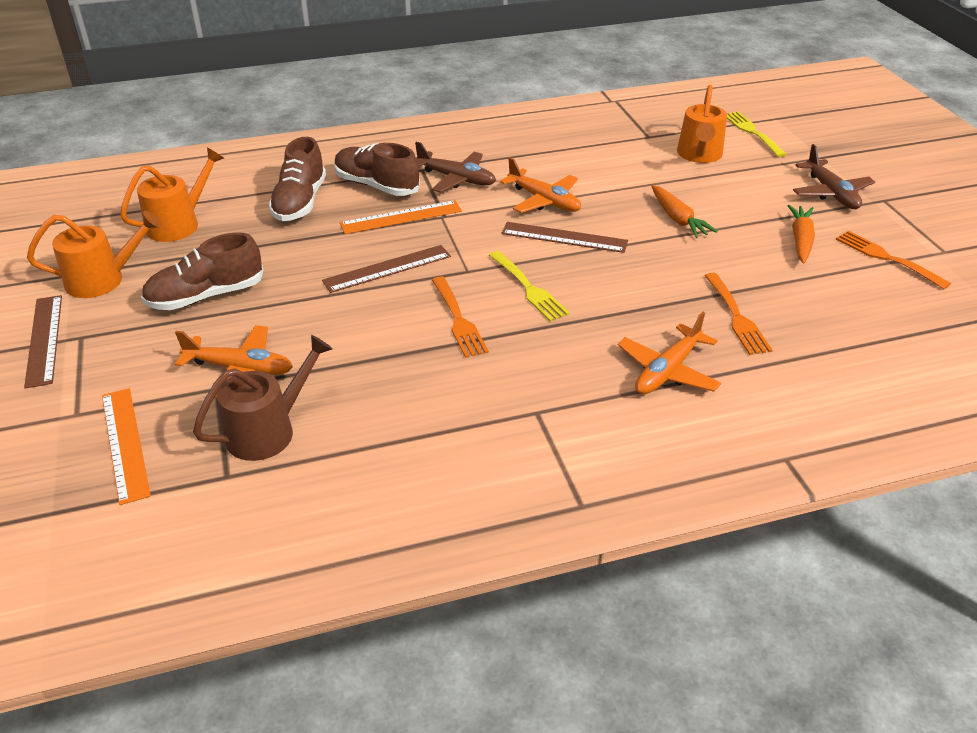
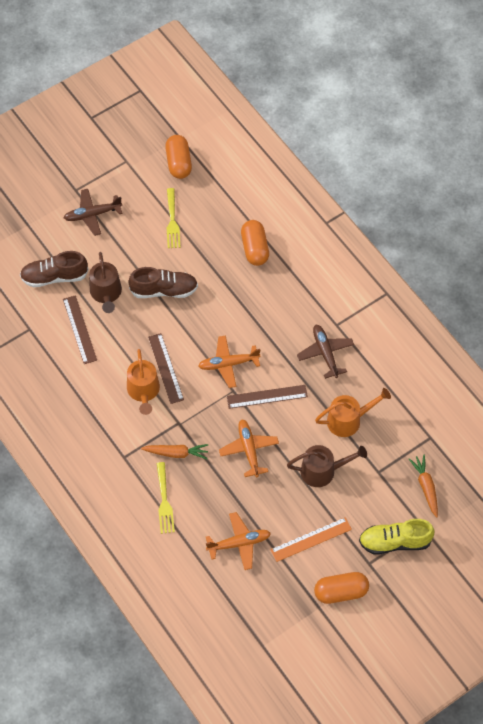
brown shoe: [141,232,264,310] [268,137,326,221] [334,143,420,196] = 3 -> [20,251,89,287] [128,267,198,298] = 2
brown watering can: [193,335,333,461] = 1 -> [89,252,122,313] [287,445,367,487] = 2
orange capsule: none = 0 -> [165,135,192,179] [241,220,269,266] [314,572,369,604] = 3
orange fork: [432,277,489,358] [704,273,773,355] [836,231,951,289] = 3 -> none = 0
orange ruler: [102,388,151,505] [340,200,462,234] = 2 -> [270,517,352,562] = 1
orange watering can: [27,211,162,298] [120,147,224,242] [677,85,727,163] = 3 -> [127,349,160,415] [315,388,391,437] = 2
yellow shoe: none = 0 -> [359,519,435,555] = 1

